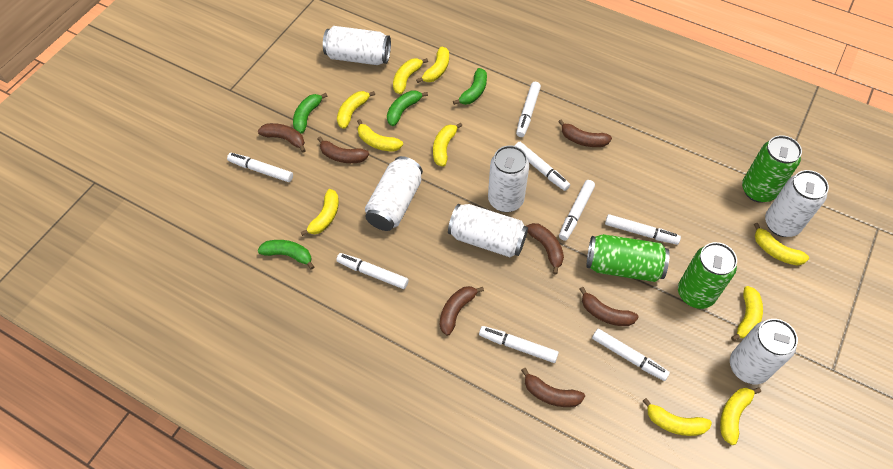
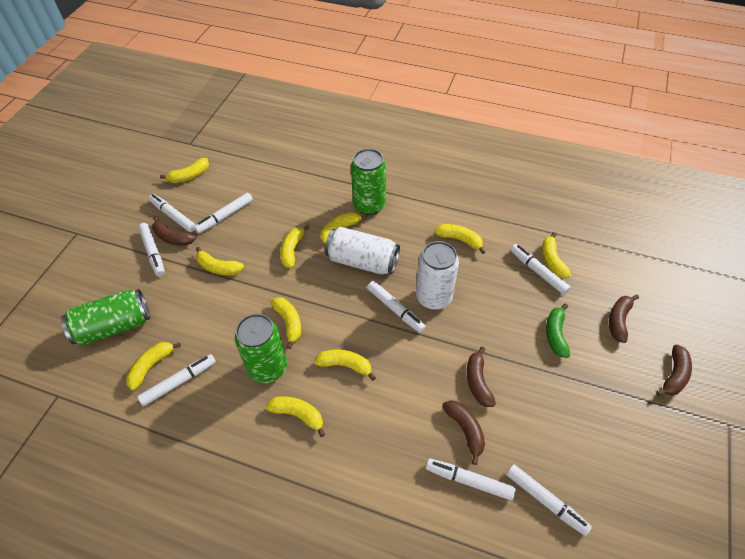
brown banana: [258,123,306,153] [318,137,369,163] [440,286,484,336] [521,368,585,407] [526,223,564,275] [558,120,612,147] [580,287,639,326] = 7 -> [152,216,196,246] [442,400,485,465] [467,346,496,407] [609,295,639,343] [656,344,692,396] = 5
green banana: [258,240,314,270] [293,93,328,134] [387,91,428,126] [453,68,487,105] = 4 -> [546,303,570,358] = 1
white can: [323,26,391,65] [365,156,423,231] [448,204,528,257] [488,145,529,212] [730,319,798,384] [765,170,829,237] = 6 -> [325,227,400,274] [416,241,459,310] = 2

